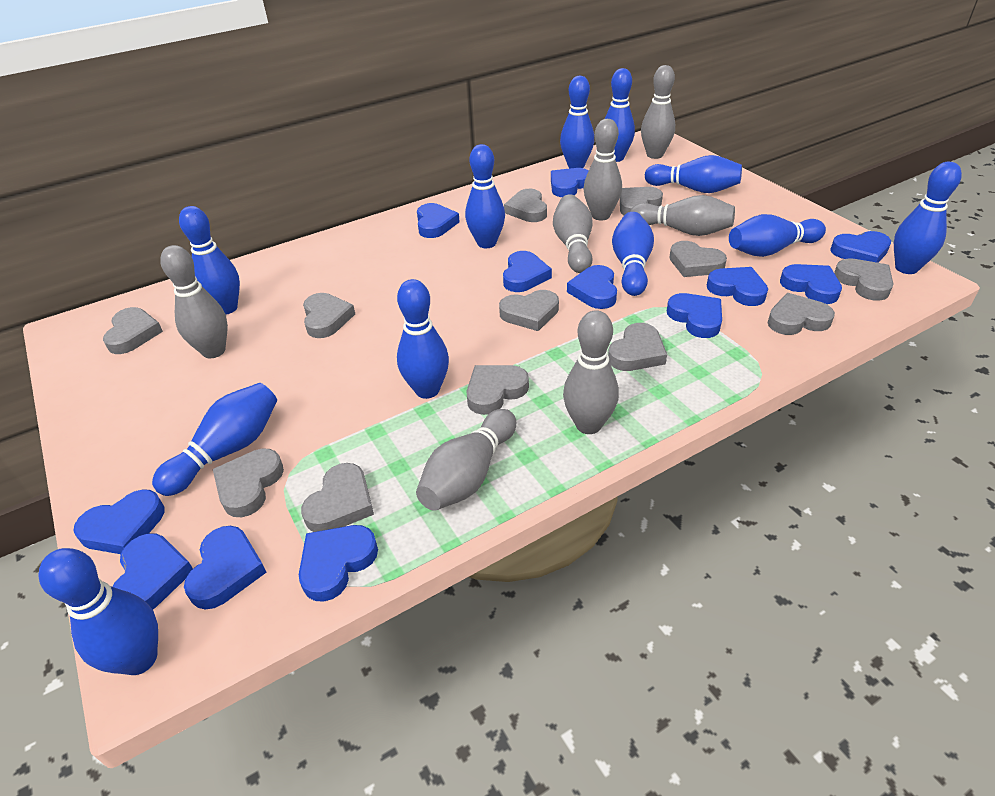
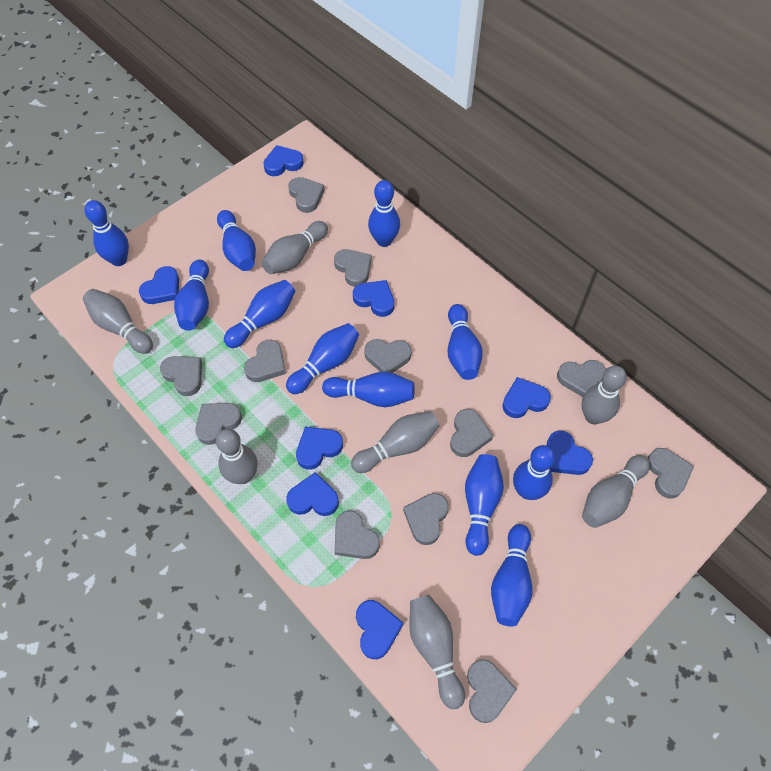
blue heart: [74,489,165,554] [113,533,193,609] [184,526,267,609] [299,525,378,602] [417,203,460,238] [503,251,552,292] [551,168,589,197] [567,265,617,309] [667,293,722,338] [707,267,768,306] [780,264,842,304] [830,231,891,263] = 12 -> [139,266,179,304] [263,145,304,176] [286,472,339,516] [296,427,343,470] [353,280,394,317] [356,600,403,659] [502,377,551,418] [546,430,593,475] = 8

